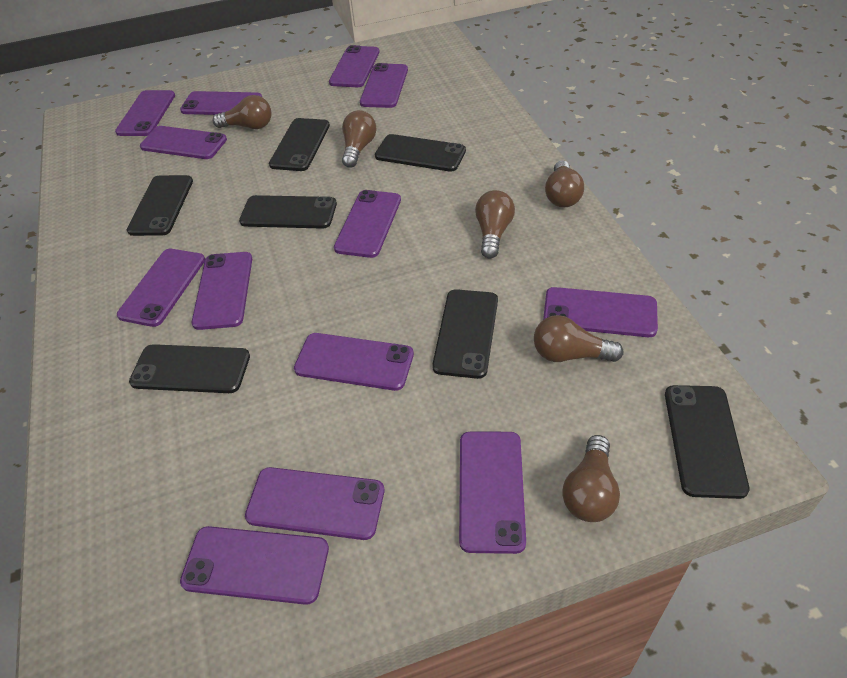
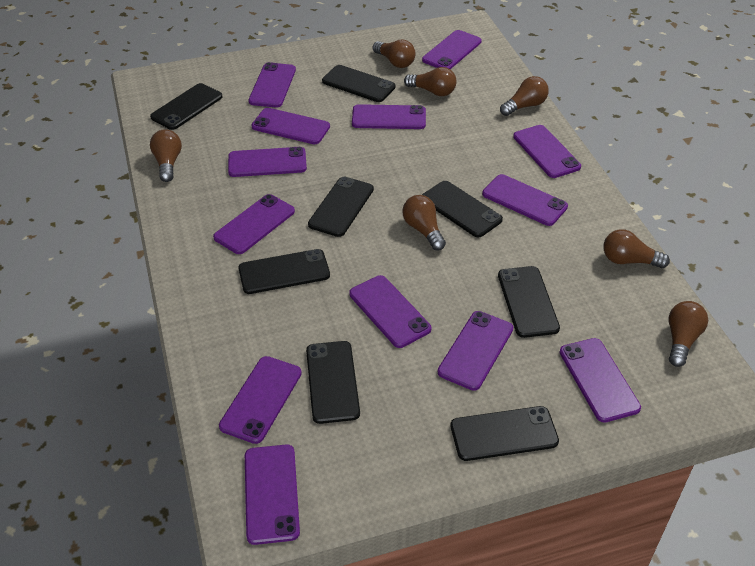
black phone: [127,175,193,236] [129,344,250,393] [239,195,337,229] [269,118,330,171] [375,134,466,172] [432,289,498,379] [665,385,750,499] = 7 -> [150,83,223,130] [238,249,330,294] [306,341,360,424] [308,177,374,237] [322,65,395,102] [422,181,503,237] [450,406,559,461] [498,266,560,338] = 8
brown light bulb: [212,95,272,129] [342,110,377,168] [475,190,515,259] [534,315,624,362] [545,160,584,207] [562,435,620,522] = 6 -> [150,130,182,182] [373,40,416,68] [402,195,446,250] [404,67,456,96] [500,76,549,116] [604,229,670,268] [669,301,708,367] = 7

